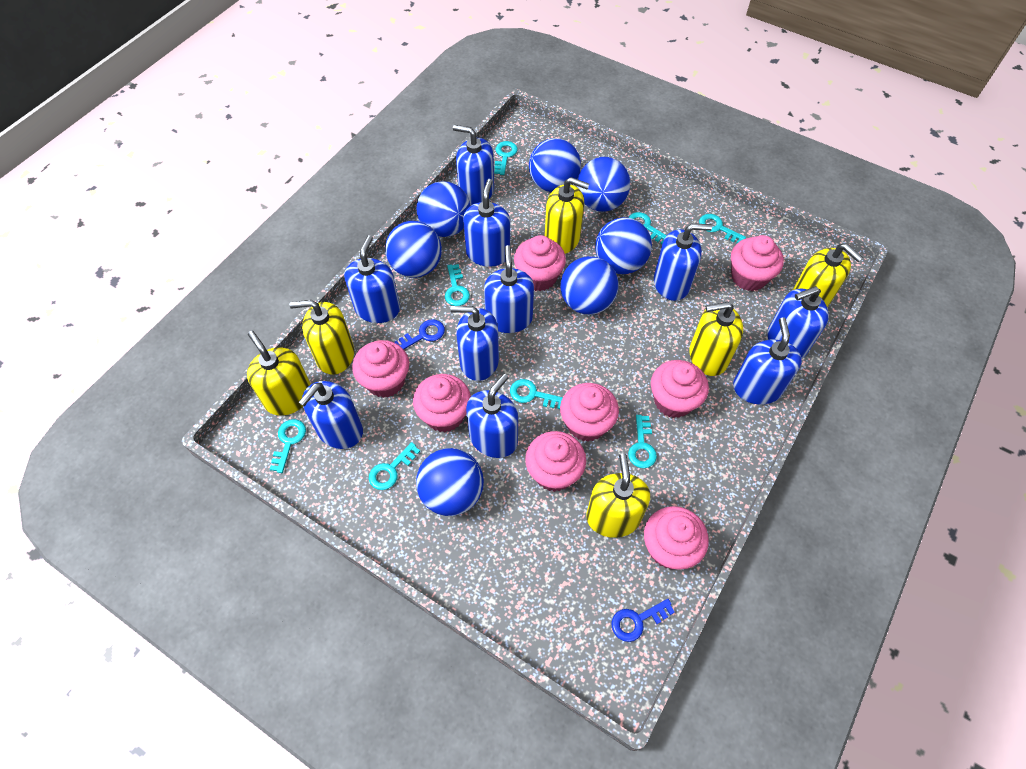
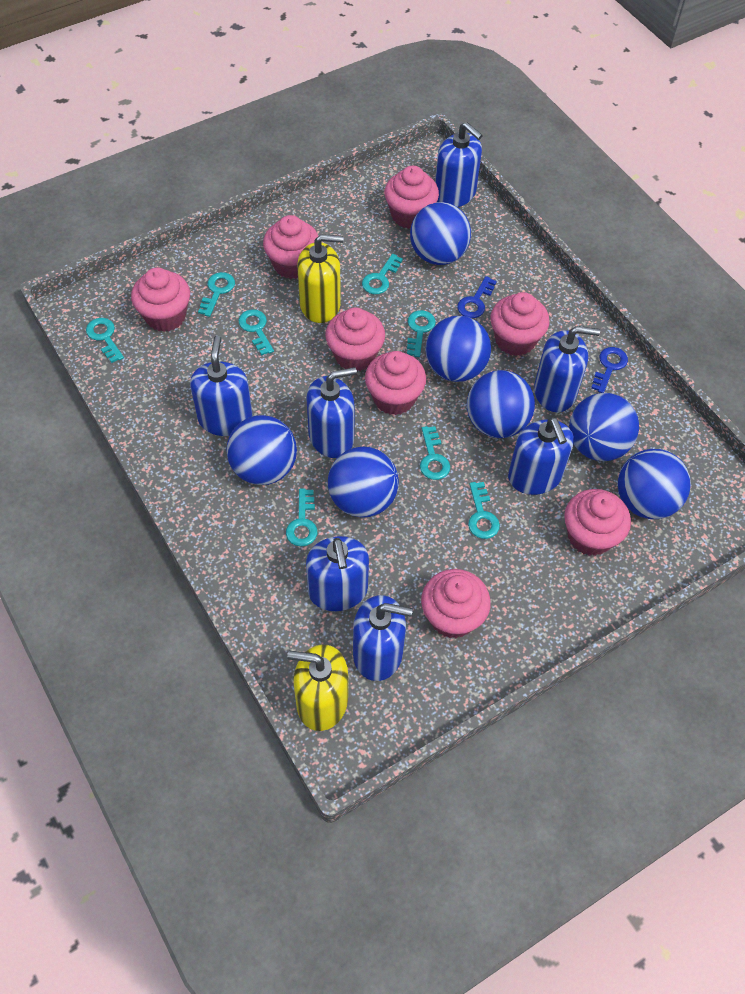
blue soap dispenser: [298,381,363,449] [344,235,400,323] [450,306,499,381] [453,125,494,206] [463,179,510,267] [466,373,518,458] [484,245,534,333] [654,223,712,301] [733,317,802,405] [767,286,829,358] = 10 -> [190,336,253,436] [306,367,357,458] [306,536,369,611] [353,595,413,681] [435,122,483,207] [508,417,574,495] [534,326,600,412] = 7
yellow soap dispenser: [247,331,311,416] [290,300,354,375] [545,177,589,254] [586,453,650,538] [689,302,743,376] [793,244,863,307] = 6 -> [287,644,348,731] [297,234,344,323] = 2

